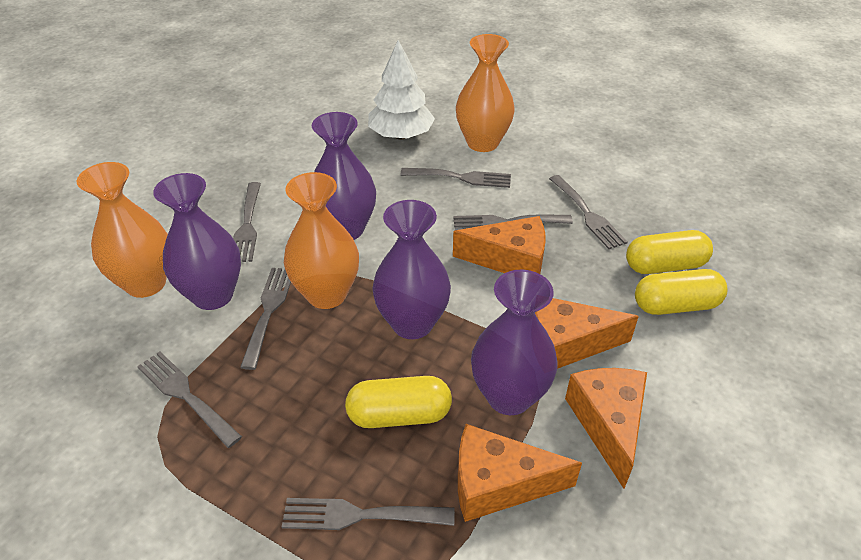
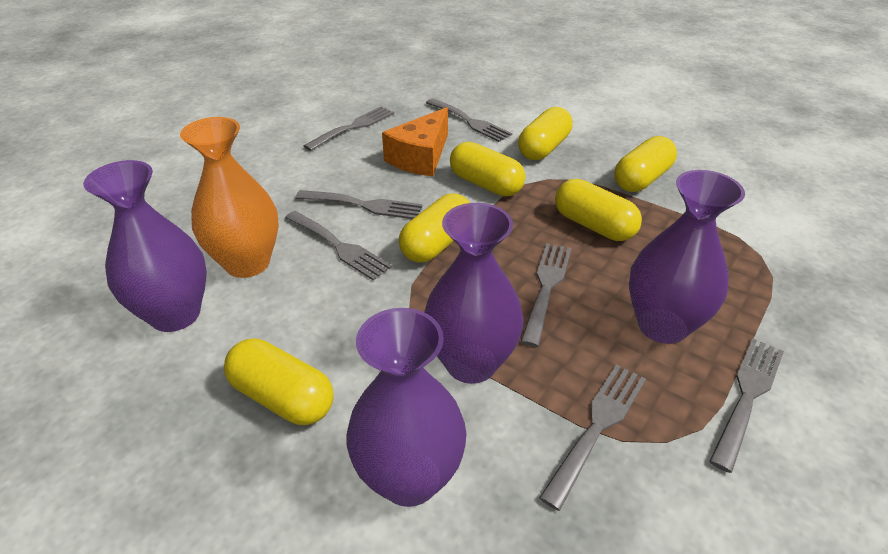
orange cheese: [453,216,546,274] [458,424,582,522] [535,298,639,369] [565,368,647,489] = 4 -> [382,107,448,177] = 1
orange vase: [77,162,168,298] [284,172,359,309] [456,34,515,152] = 3 -> [180,117,279,278] = 1
white tree: [368,40,435,139] = 1 -> none = 0
yellow capsule: [345,376,452,428] [626,230,713,274] [635,269,728,315] = 3 -> [224,339,334,425] [399,194,470,263] [450,142,526,196] [518,107,573,160] [555,179,642,241] [614,136,677,192] = 6

